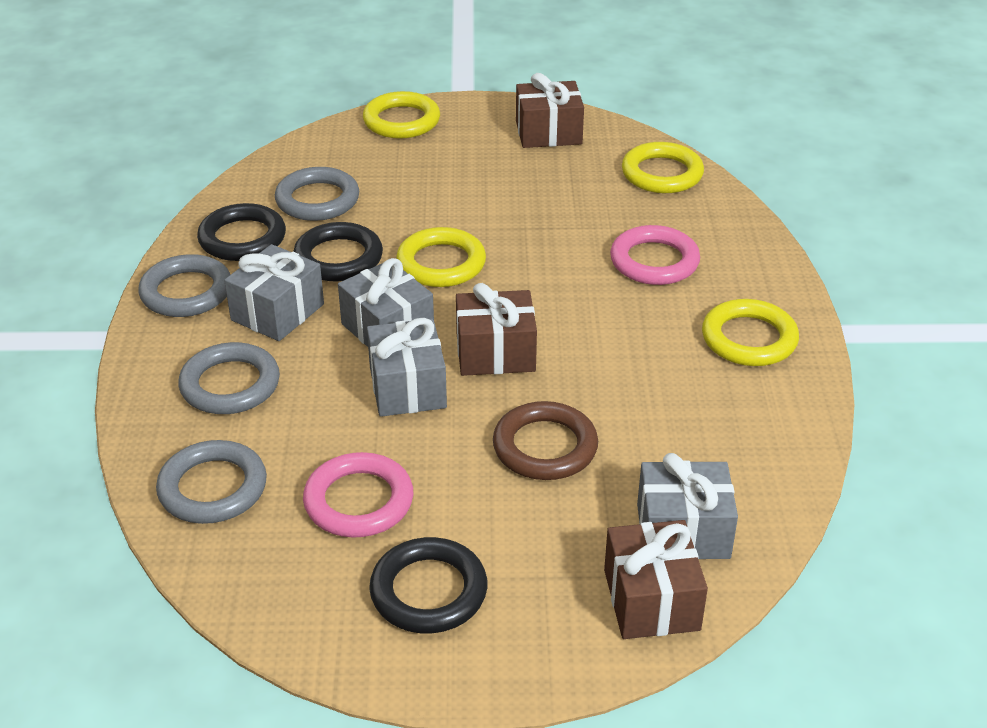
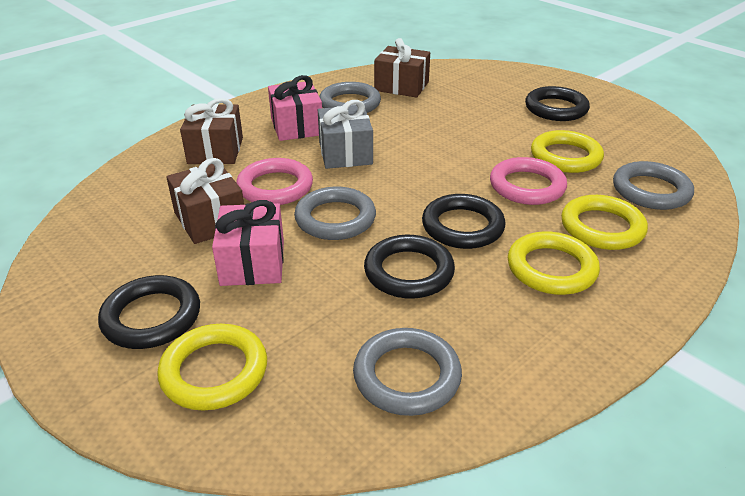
black ring: [197,203,286,261] [293,222,383,281] [369,537,487,633] = 3 -> [98,275,200,349] [364,235,455,299] [422,194,505,249] [525,86,590,121] = 4
brown ring: [493,401,598,480] = 1 -> none = 0
grey gift: [224,244,324,341] [338,258,434,347] [367,318,447,417] [637,453,738,559] = 4 -> [318,100,373,169] = 1
pink gift: none = 0 -> [212,200,284,286] [268,75,322,141] = 2

